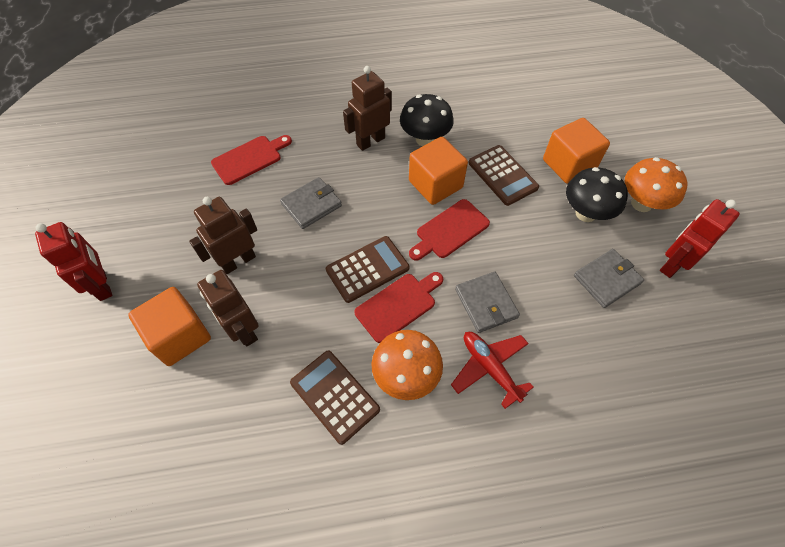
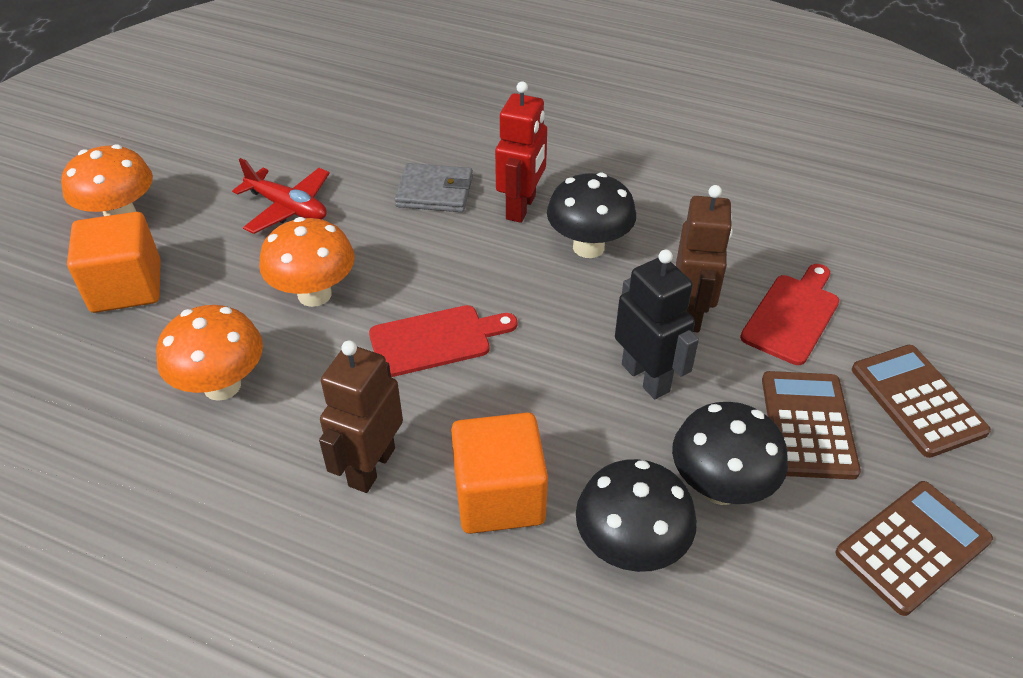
black mushroom: [400,94,454,146] [566,167,628,222] = 2 -> [547,172,636,258] [576,459,697,572] [672,402,788,505] = 3
black robot: none = 0 -> [615,250,699,399] = 1
brown robot: [189,197,257,274] [197,270,259,346] [343,66,392,151] = 3 -> [319,340,403,493] [676,185,733,332] = 2
grey wallet: [280,177,342,229] [455,272,520,333] [574,249,644,308] = 3 -> [395,163,473,212] = 1
orange cube: [128,287,211,366] [409,137,468,205] [543,118,610,184] = 3 -> [67,212,161,313] [451,413,548,534] = 2
orange mushroom: [372,330,443,400] [625,157,687,212] = 2 -> [61,144,153,216] [156,305,263,401] [259,217,355,307] = 3
red cutting board: [211,135,292,185] [355,272,443,343] [409,199,490,261] = 3 -> [369,305,517,377] [740,264,839,365] = 2
red robot: [35,222,112,301] [660,199,740,278] = 2 -> [495,81,547,223] = 1

